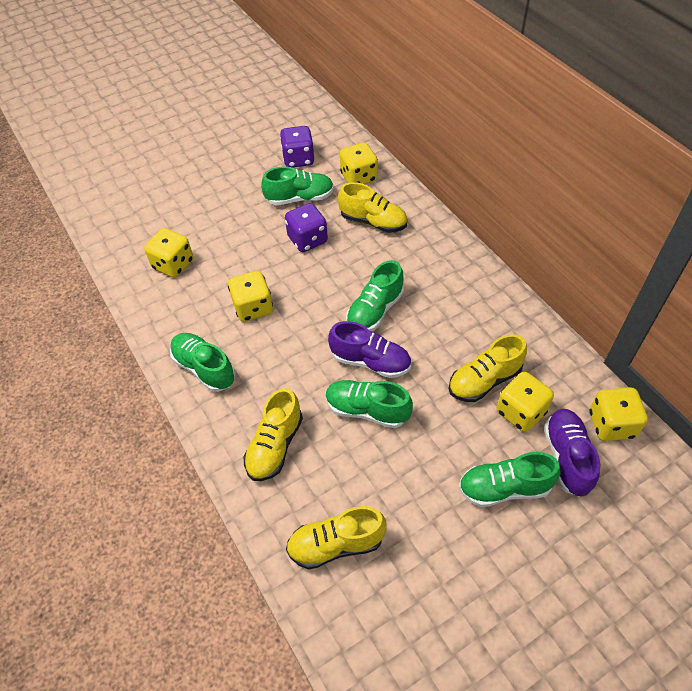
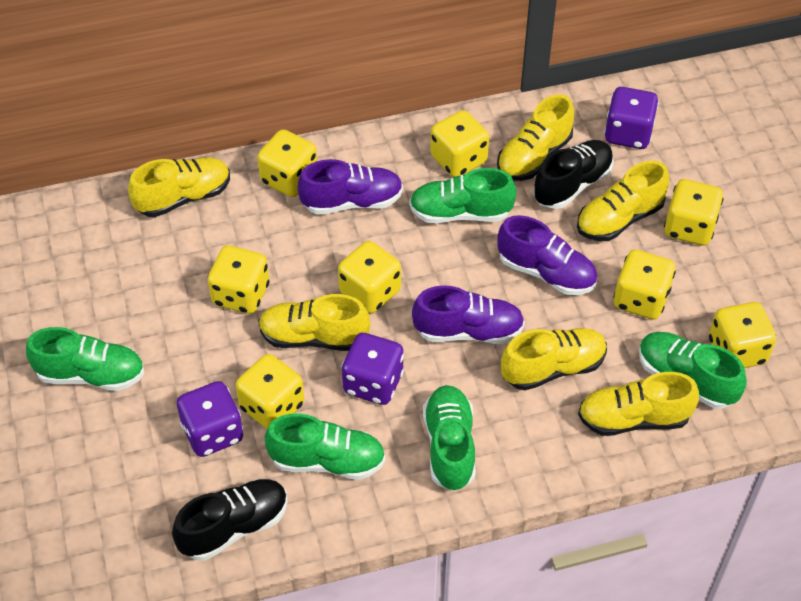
black shoe: none = 0 -> [172,479,288,561] [533,140,614,209] = 2
purple dice: [280,126,314,168] [285,203,328,252] = 2 -> [177,381,243,457] [342,333,404,405] [604,87,659,149] = 3
purple shoe: [328,321,411,378] [544,409,600,497] = 2 -> [298,159,403,215] [412,285,525,344] [497,215,597,295] = 3
yellow dice: [144,228,193,278] [228,271,273,322] [340,142,378,184] [496,372,554,432] [589,387,648,441] = 5 -> [208,246,269,314] [236,354,304,429] [257,129,317,197] [338,241,401,313] [430,110,489,177] [613,249,676,319] [664,179,724,246] [709,302,776,368] = 8
yellow shoe: [244,388,303,481] [286,506,387,570] [338,182,407,233] [449,334,527,402] = 4 -> [128,157,230,217] [259,294,370,351] [497,94,574,181] [501,328,607,390] [577,161,669,241] [578,372,699,436] = 6

